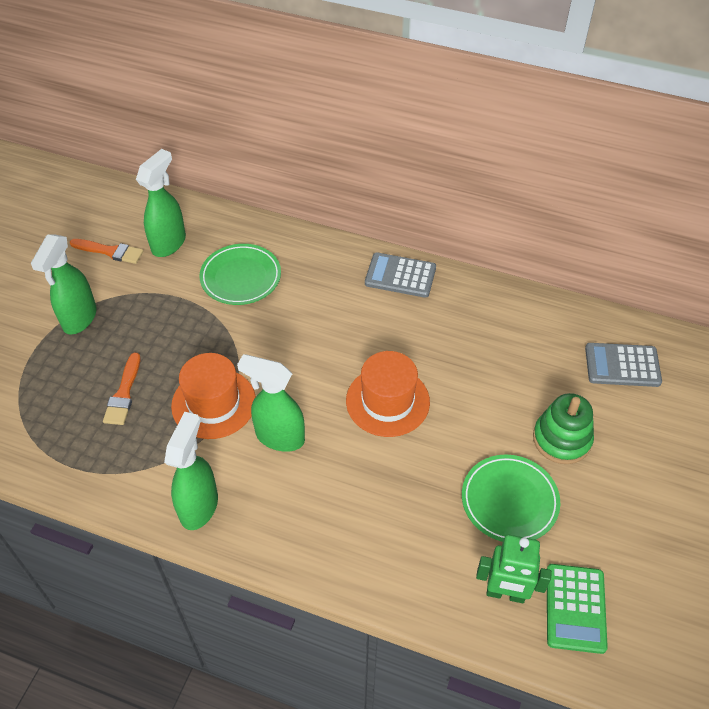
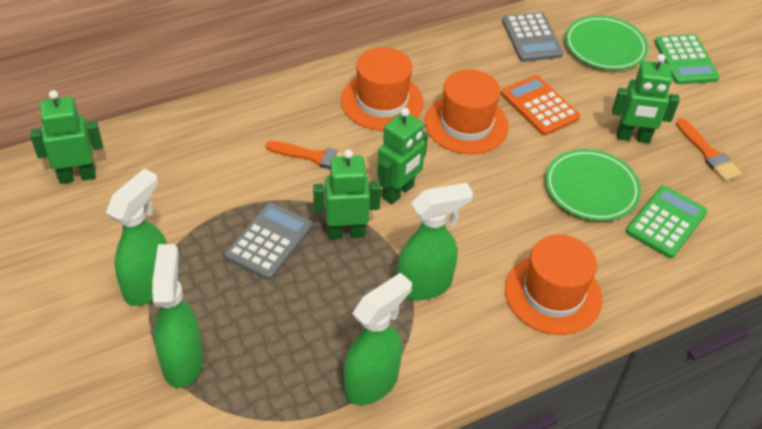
green calculator: [547,564,608,654] = 1 -> [626,186,708,258] [654,34,720,84] = 2
green robot: [476,535,552,603] = 1 -> [30,90,103,184] [313,149,381,239] [377,108,428,204] [612,54,680,143] = 4
green stacking toy: [533,393,594,464] = 1 -> none = 0
orange calculator: none = 0 -> [501,75,580,135] = 1
orange hat: [171,353,256,439] [346,351,430,437] = 2 -> [341,47,424,131] [425,69,509,154] [505,235,602,335] = 3

